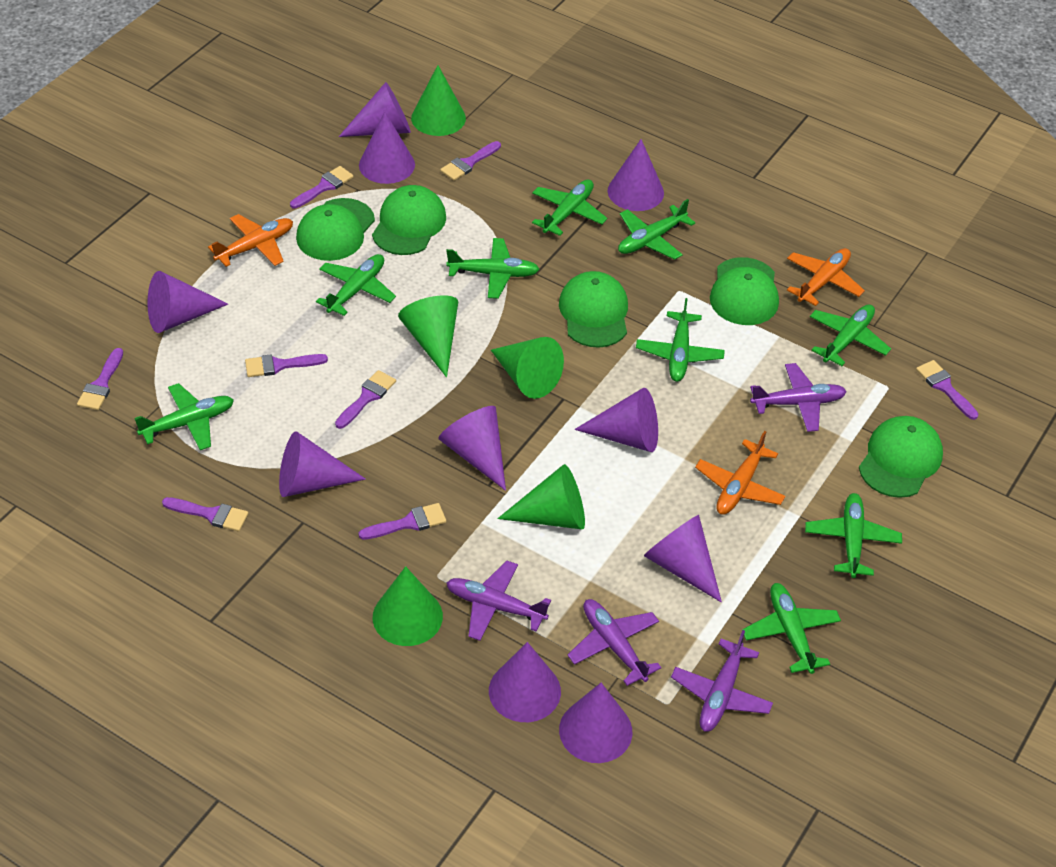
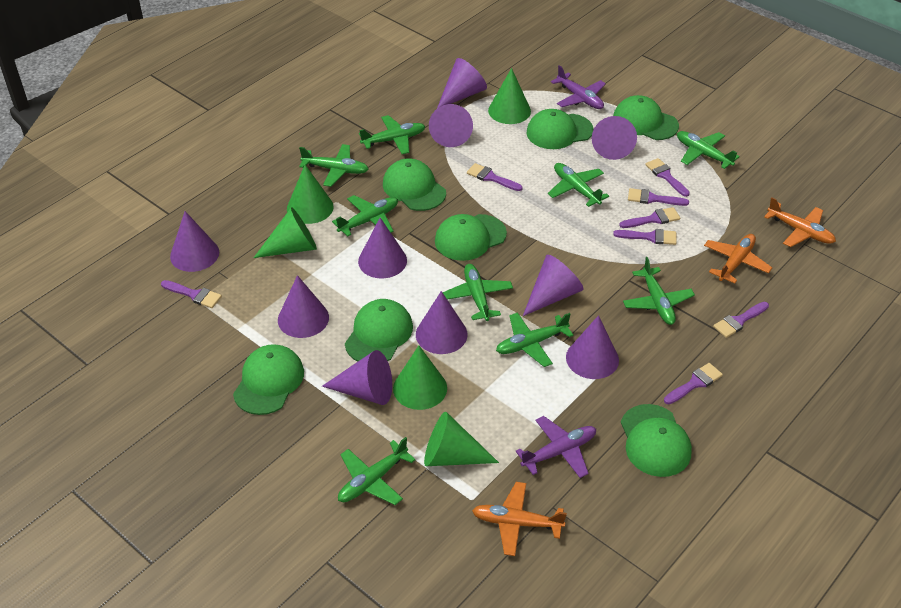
green cap: [296,198,375,261] [372,185,446,255] [559,271,628,348] [710,257,779,325] [859,416,943,498] = 5 -> [233,344,304,415] [345,299,413,361] [383,158,446,211] [435,214,507,261] [526,109,594,149] [613,95,679,140] [621,404,692,477] = 7
purple plane: [446,561,551,641] [567,599,661,686] [671,630,773,732] [750,363,847,432] = 4 -> [516,416,596,478] [551,65,606,109] = 2

